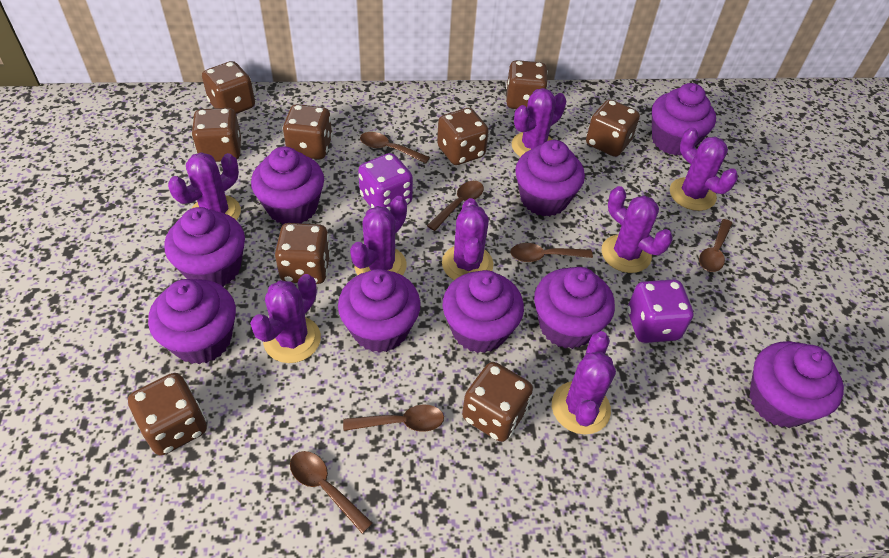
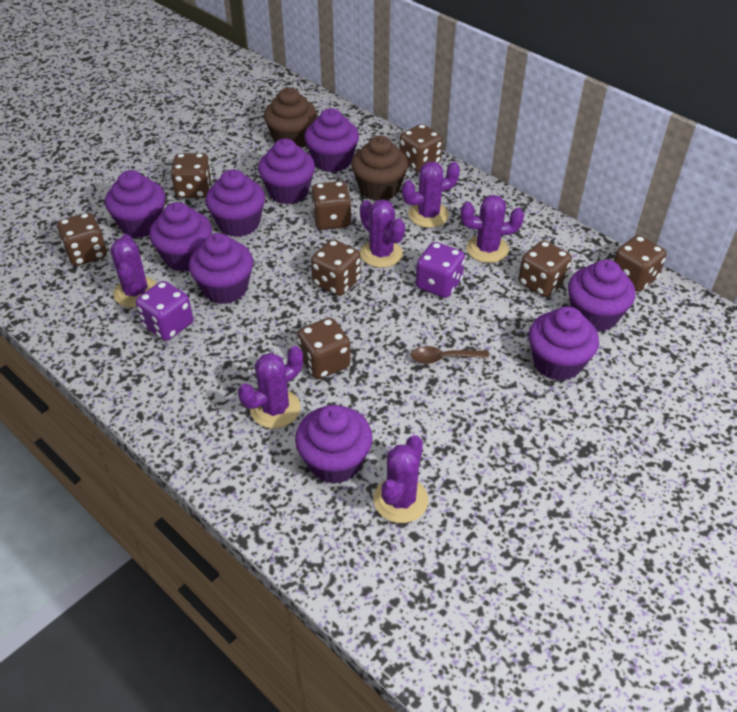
brown cupcake: none = 0 -> [264,87,317,148] [351,136,408,201] = 2
brown dice: [128,373,207,456] [191,108,241,162] [202,61,255,114] [275,223,331,284] [283,104,333,159] [437,108,489,165] [462,362,533,442] [506,60,548,109] [586,99,640,157] = 9 -> [57,212,107,266] [171,153,212,198] [297,318,351,379] [311,239,361,296] [312,181,352,230] [399,124,443,172] [518,240,572,297] [614,235,666,292] = 8
brown spoon: [290,451,373,534] [343,405,444,432] [360,132,430,163] [427,181,484,231] [510,243,593,262] [699,219,733,272] = 6 -> [411,346,489,364] = 1
purple cactus: [168,152,241,221] [250,274,321,363] [350,196,407,276] [442,198,493,280] [512,88,566,157] [552,331,616,434] [602,186,672,273] [670,127,738,211] = 8 -> [110,234,157,308] [238,346,303,428] [360,199,405,268] [374,435,429,523] [402,162,460,228] [461,195,524,263] = 6

